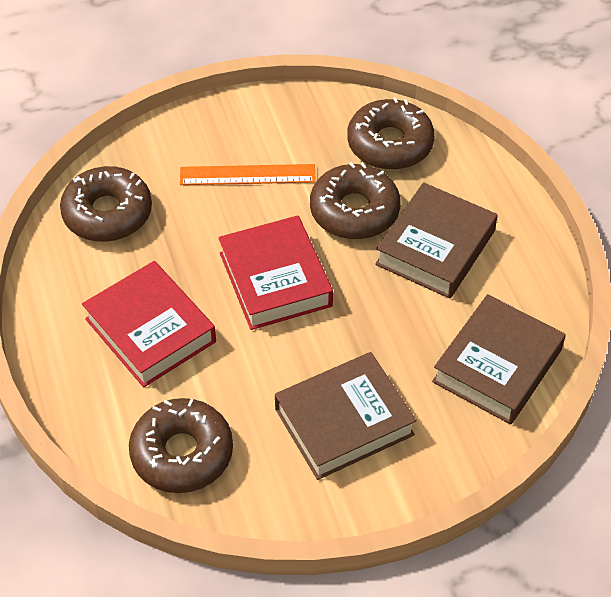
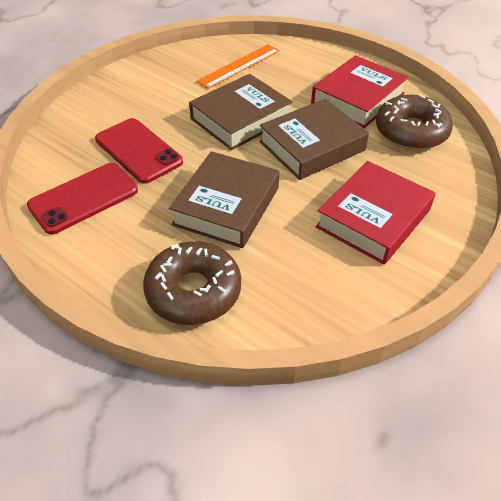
brown donut: [60,166,152,242] [129,398,233,493] [310,162,401,239] [347,97,435,170] = 4 -> [143,241,241,325] [376,94,453,150] = 2
red phone: none = 0 -> [27,163,138,235] [95,118,183,184] = 2

